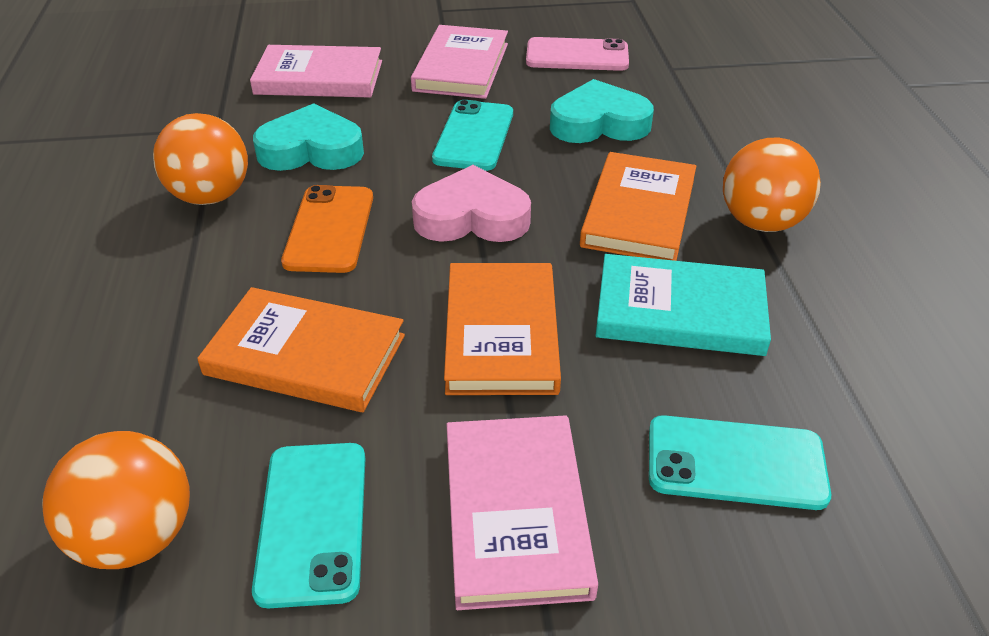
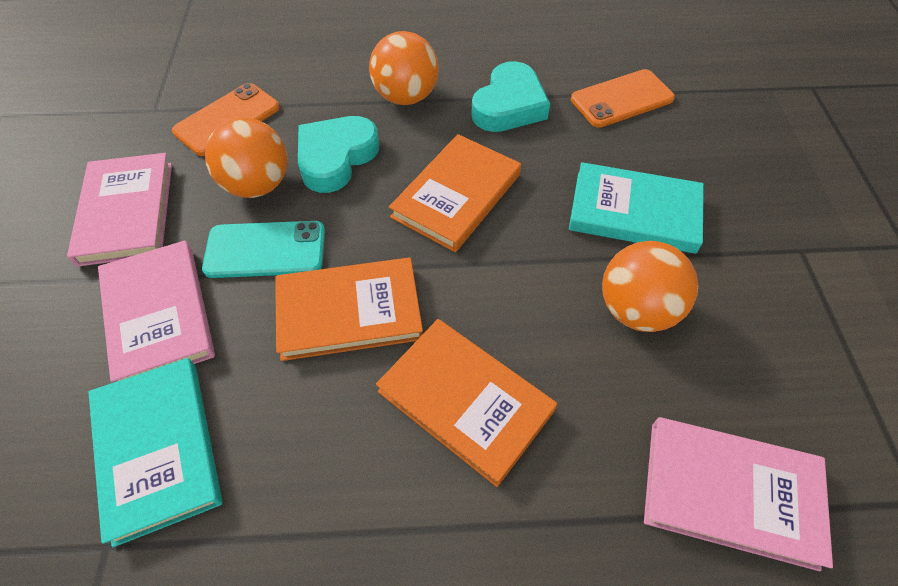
orange phone: [281,185,373,273] = 1 -> [172,83,280,156] [571,69,675,128] = 2
pink heart: [412,165,531,242] = 1 -> none = 0
pink phone: [526,37,629,71] = 1 -> none = 0
turquoise book: [596,254,771,356] = 1 -> [89,358,222,547] [569,162,704,254] = 2
turquoise phone: [252,443,365,608] [432,100,513,171] [649,415,831,510] = 3 -> [202,221,325,278] = 1

